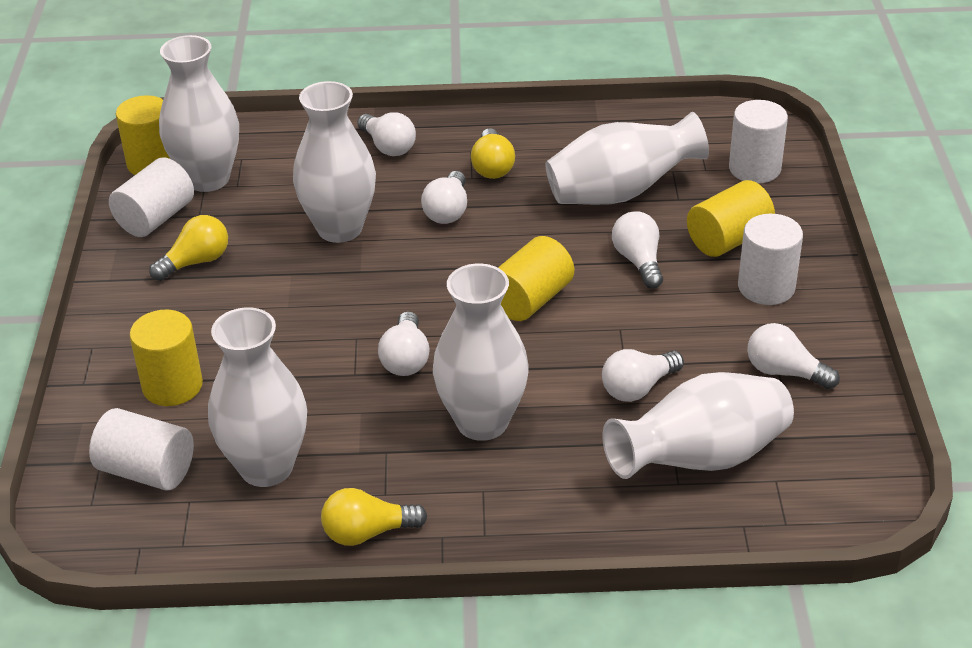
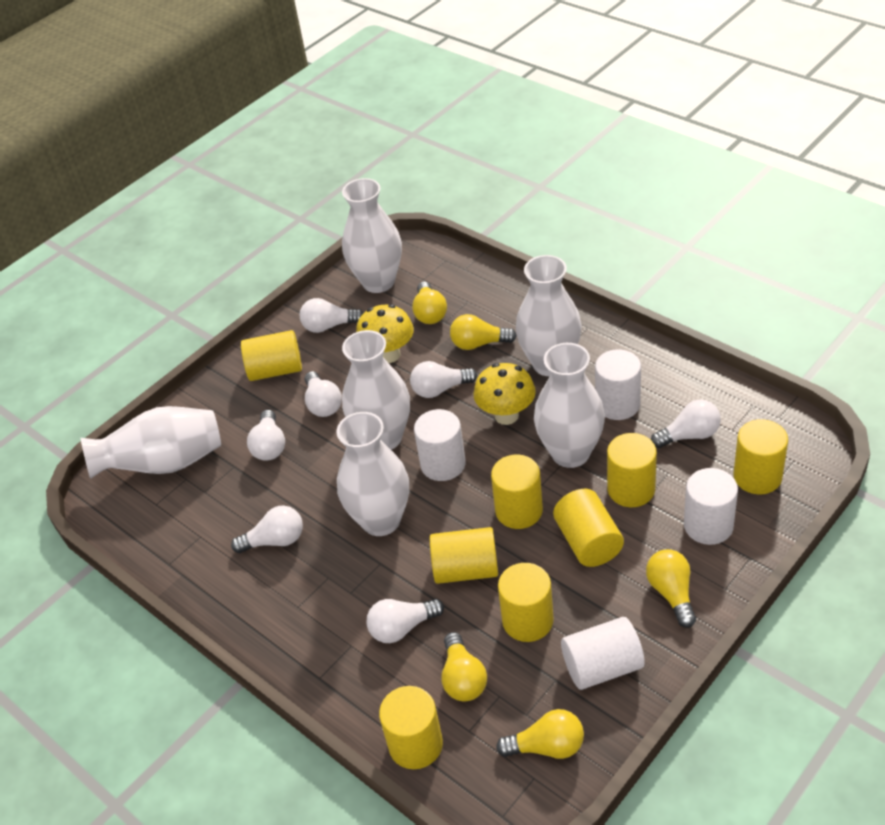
white light bulb: [357,112,416,156] [378,311,430,376] [421,171,467,224] [602,349,684,402] [612,211,663,288] [747,323,840,389] = 6 -> [231,505,303,553] [247,410,285,461] [299,298,363,333] [304,371,342,417] [367,599,444,643] [410,361,477,398] [651,400,721,448] = 7
yellow cylinder: [116,95,170,175] [130,310,203,406] [498,236,574,321] [687,180,775,257] = 4 -> [241,330,302,381] [379,686,443,769] [430,527,498,584] [491,454,543,529] [498,563,553,642] [553,489,624,567] [607,433,657,507] [733,419,788,494] = 8
yellow light bulb: [149,215,228,281] [321,488,427,546] [471,128,515,179] = 3 -> [412,282,447,324] [441,632,487,701] [450,314,517,350] [496,709,584,759] [646,549,696,628] = 5
yellow mushroom: none = 0 -> [356,304,414,363] [474,363,536,425] = 2

